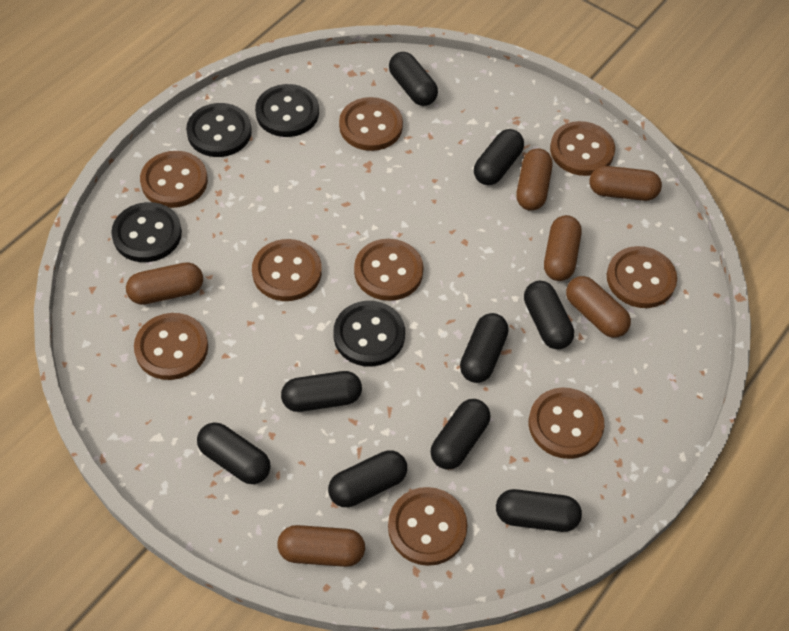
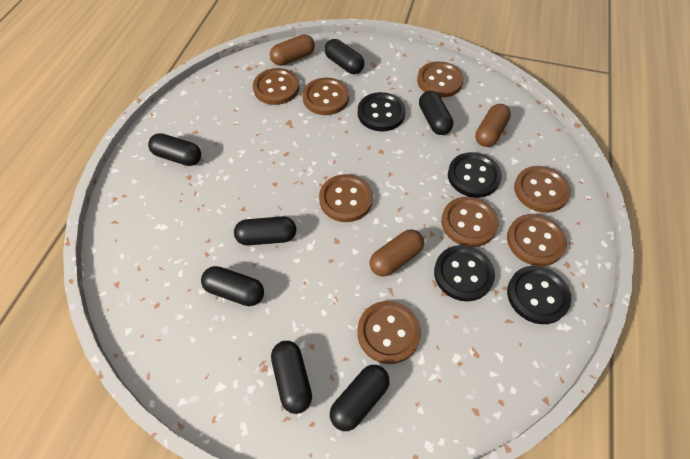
black capsule: [197,422,271,484] [281,371,362,412] [328,450,407,507] [389,52,438,106] [430,399,490,470] [460,313,509,383] [474,129,524,185] [496,489,582,532] [524,281,574,350] = 9 -> [148,133,201,166] [201,266,264,306] [234,216,296,245] [271,341,312,414] [324,39,364,74] [330,365,389,431] [419,91,453,135] = 7
brown button: [134,313,208,380] [140,151,208,208] [252,239,322,301] [339,97,403,151] [354,239,424,301] [388,487,468,566] [529,388,604,459] [550,121,615,176] [607,246,677,308] = 9 -> [253,68,299,105] [302,78,349,115] [319,174,373,222] [357,301,421,364] [417,61,464,97] [441,197,499,247] [507,214,567,266] [514,166,571,213] = 8
brown capsule: [126,262,203,305] [277,525,365,567] [516,148,552,211] [544,215,582,281] [566,276,631,338] [590,166,662,201] = 6 -> [270,34,315,66] [370,229,424,277] [475,104,511,147] = 3

